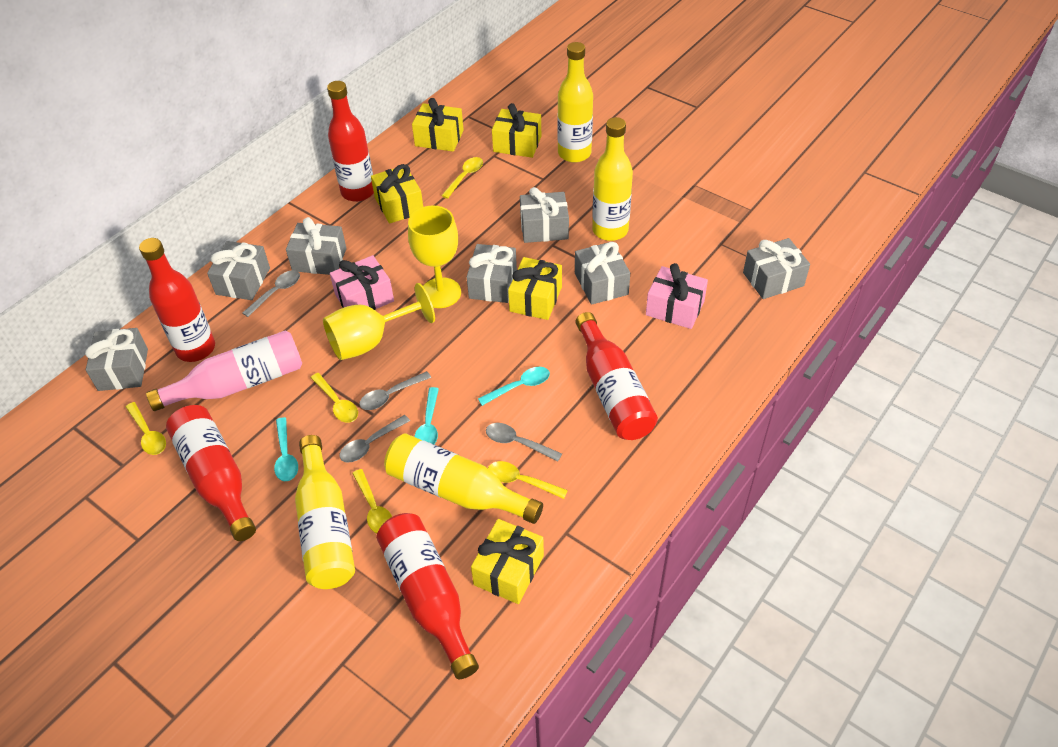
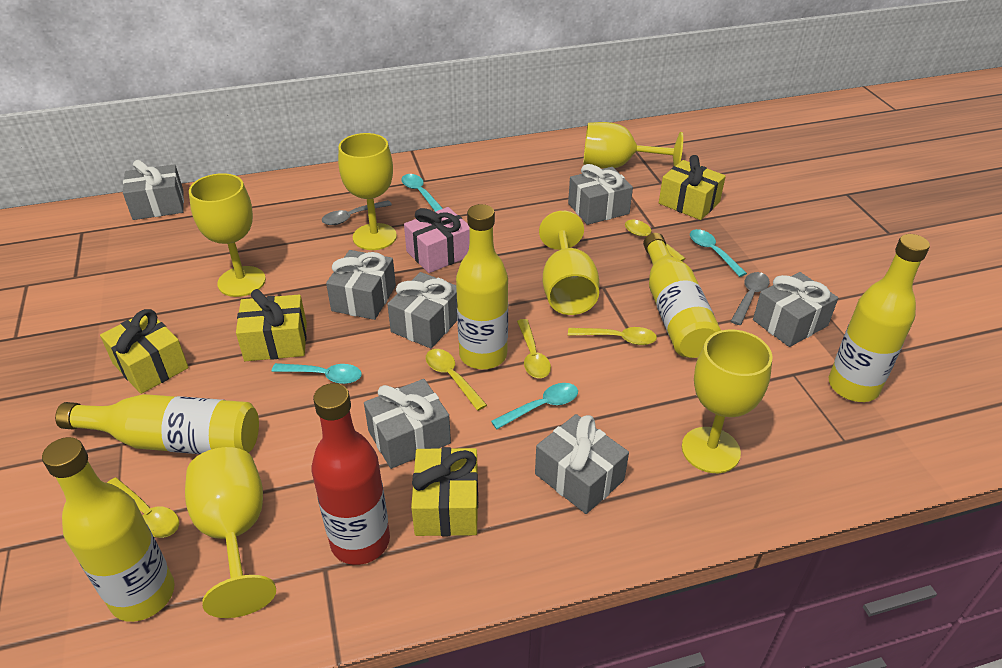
grey spoon: [243,270,300,317] [340,415,410,463] [359,371,431,410] [486,423,562,462] = 4 -> [322,200,392,225] [731,272,770,325] = 2
pink bottle: [146,331,302,411] = 1 -> none = 0
pink gift: [330,255,394,310] [646,263,708,329] = 2 -> [404,207,470,273] = 1
red bottle: [139,238,215,362] [166,405,256,541] [327,81,374,202] [376,513,479,679] [576,312,658,440] = 5 -> [312,383,390,565] = 1
turquoise spoon: [274,417,298,481] [414,387,439,445] [478,367,550,406] = 3 -> [272,363,362,384] [401,174,443,212] [491,383,578,429] [690,229,747,277] = 4
yellow bottle: [295,435,355,589] [384,434,543,524] [557,42,593,163] [592,117,633,241] = 4 -> [42,437,175,622] [55,394,259,454] [456,204,508,369] [643,233,721,358] [829,234,930,402] = 5
yellow gift: [371,164,423,224] [412,98,464,152] [471,519,544,604] [492,103,541,158] [508,257,562,320] = 5 -> [100,309,189,394] [236,289,307,361] [411,447,478,536] [659,155,726,220] = 4
yellow goblet: [323,283,435,360] [408,205,461,308] = 2 -> [185,447,276,618] [189,173,266,297] [338,133,397,250] [539,211,599,315] [583,122,683,169] [682,329,772,473] = 6

